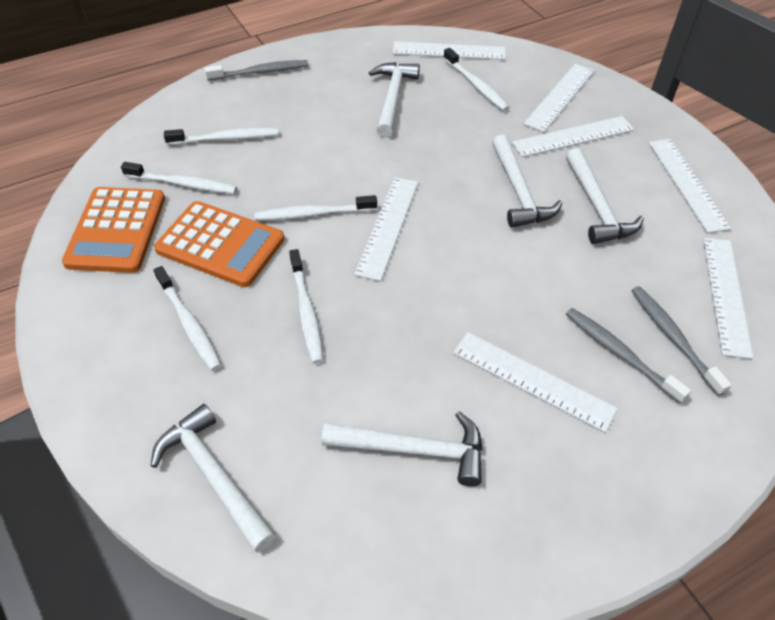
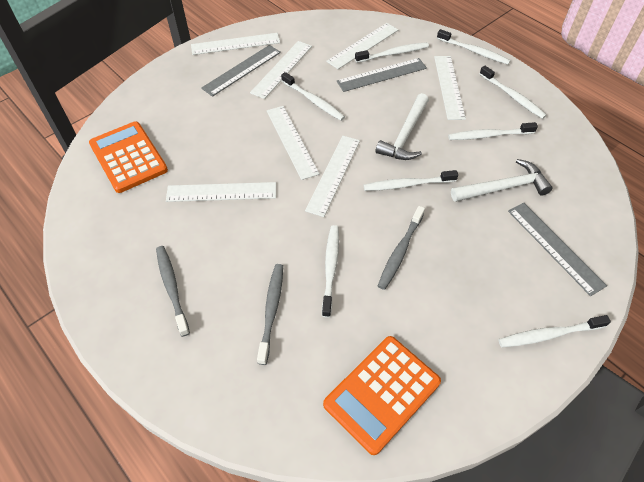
grey ruler: none = 0 -> [201,45,281,97] [337,58,427,92] [508,203,607,296] = 3
white hammer: [151,404,276,552] [321,411,483,487] [369,62,420,137] [492,134,563,228] [566,148,644,244] = 5 -> [375,93,429,160] [451,159,553,202] = 2
white toothbrush: [121,162,237,194] [154,266,221,371] [164,128,279,145] [254,195,377,221] [289,249,323,364] [443,48,510,111] = 6 -> [281,72,345,121] [322,225,339,318] [355,42,429,63] [364,170,458,191] [437,29,511,65] [448,122,538,140] [480,66,547,119] [498,315,611,347] = 8

